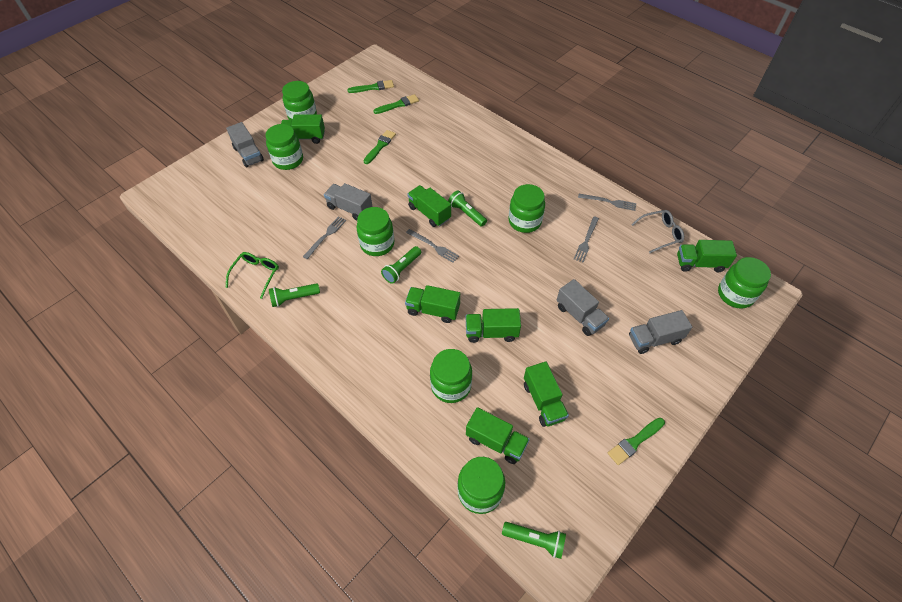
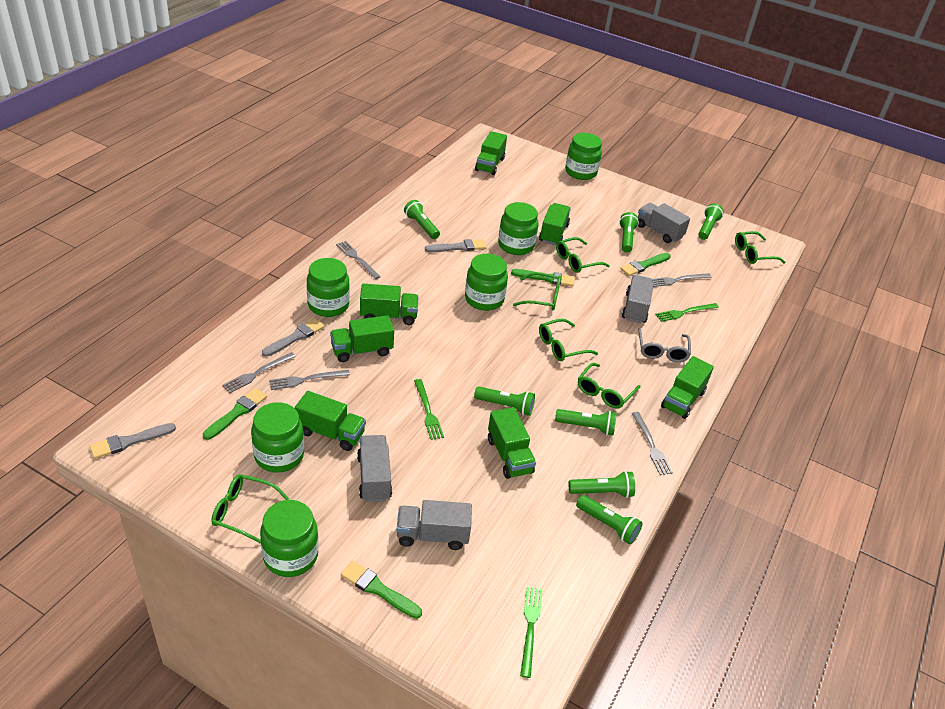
green flashlight: [269,283,320,307] [381,246,421,284] [448,190,487,227] [502,522,566,559] = 4 -> [404,200,440,239] [474,386,535,416] [555,409,617,436] [568,471,635,498] [576,495,642,544] [619,212,639,252] [698,203,724,240] = 7
green fork: none = 0 -> [414,379,444,440] [520,587,543,678] [655,303,719,322] = 3
green glasses: [226,252,279,299] = 1 -> [211,474,289,544] [513,272,561,311] [539,319,598,361] [556,237,610,273] [578,363,640,409] [735,231,785,264] = 6
green jar: [265,124,303,170] [282,81,317,120] [356,207,394,256] [430,349,472,403] [457,457,505,514] [509,184,545,233] [718,257,771,309] = 7 -> [251,402,304,473] [260,500,319,577] [307,258,350,317] [465,254,508,311] [498,202,538,255] [565,133,602,180] = 6
grey brush: none = 0 -> [89,423,176,459] [262,318,325,357] [425,239,487,252] = 3
grey fork: [303,216,346,259] [406,229,459,263] [574,216,599,262] [578,194,636,211] = 4 -> [222,352,296,393] [269,370,350,390] [336,241,381,279] [632,412,673,475] [653,273,712,287] = 5

